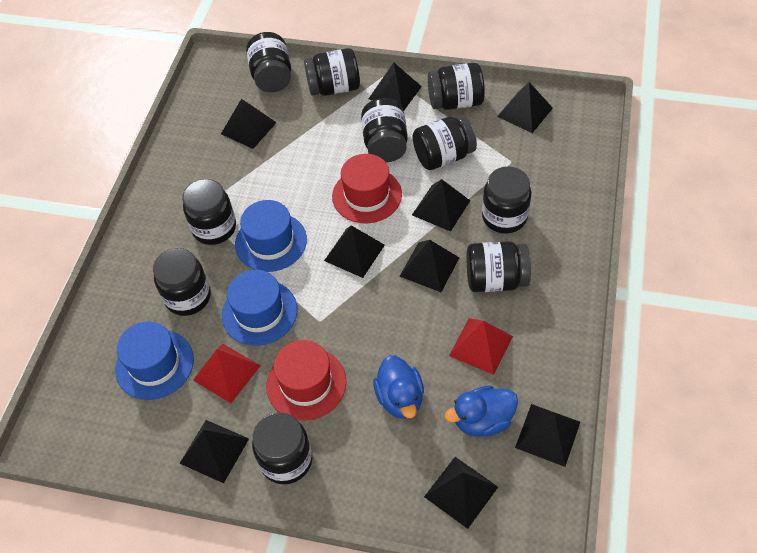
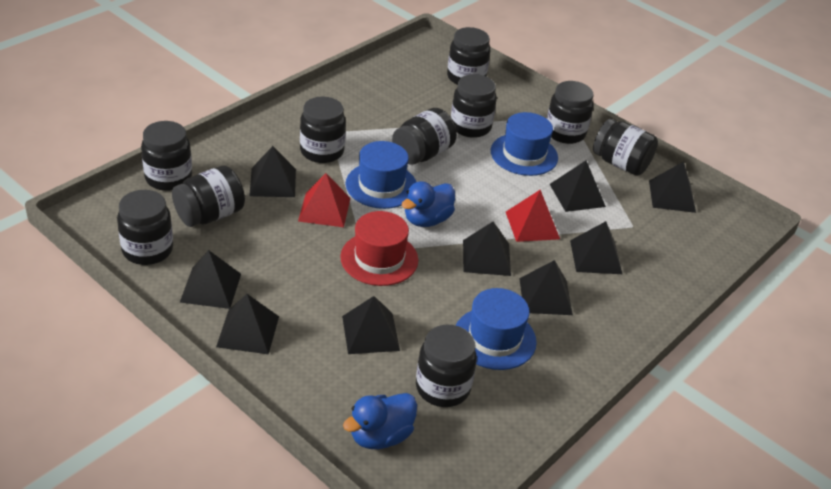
red hat: [266,340,346,421] [332,154,402,223] = 2 -> [340,211,418,286] = 1

